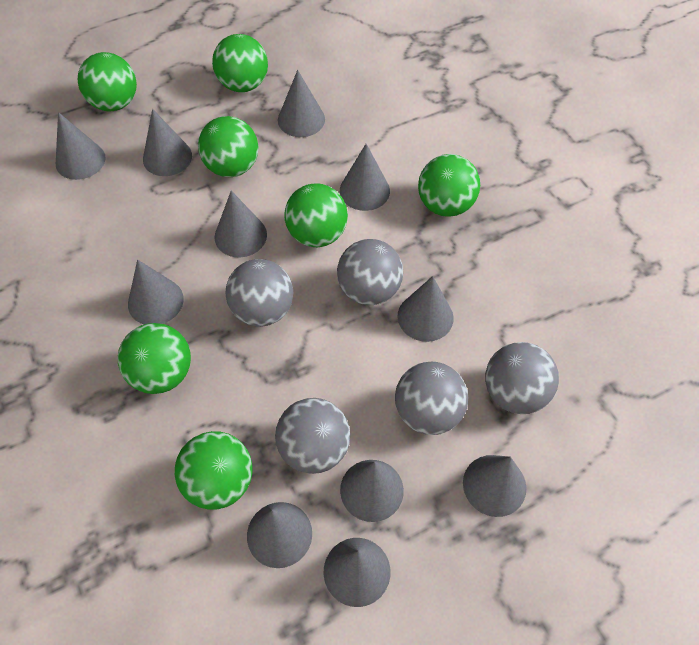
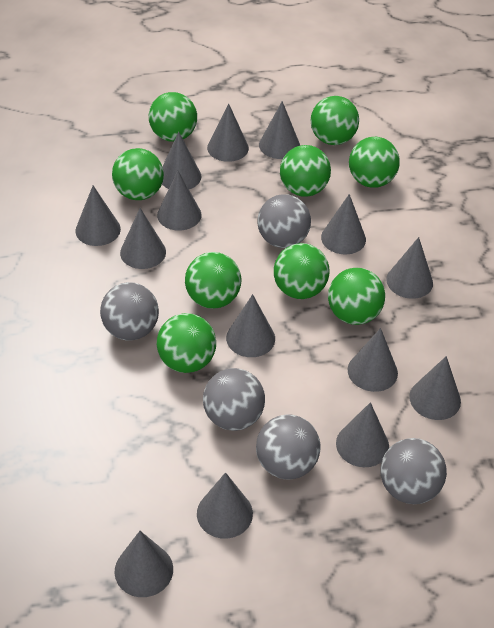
green ball: [78,52,137,111] [118,323,191,394] [175,431,252,510] [198,116,259,177] [212,34,268,92] [284,183,348,247] [418,154,480,217] = 7 -> [112,148,164,200] [149,92,197,142] [157,313,216,373] [185,252,241,309] [274,243,329,299] [280,145,331,197] [311,96,359,145] [328,268,385,325] [349,137,400,188] = 9
grey cone: [56,112,106,180] [128,260,184,324] [143,109,192,176] [214,191,267,257] [247,502,312,568] [278,70,325,137] [324,538,390,607] [340,144,390,211] [340,460,404,522] [398,276,453,342] [463,455,526,517] = 11 -> [75,186,121,246] [114,531,173,597] [120,208,166,269] [157,171,201,231] [162,132,201,189] [197,472,253,539] [207,103,249,162] [226,294,275,357] [259,101,300,159] [321,194,366,255] [336,402,389,467] [347,328,398,392] [386,237,433,299] [409,356,461,420] = 14

